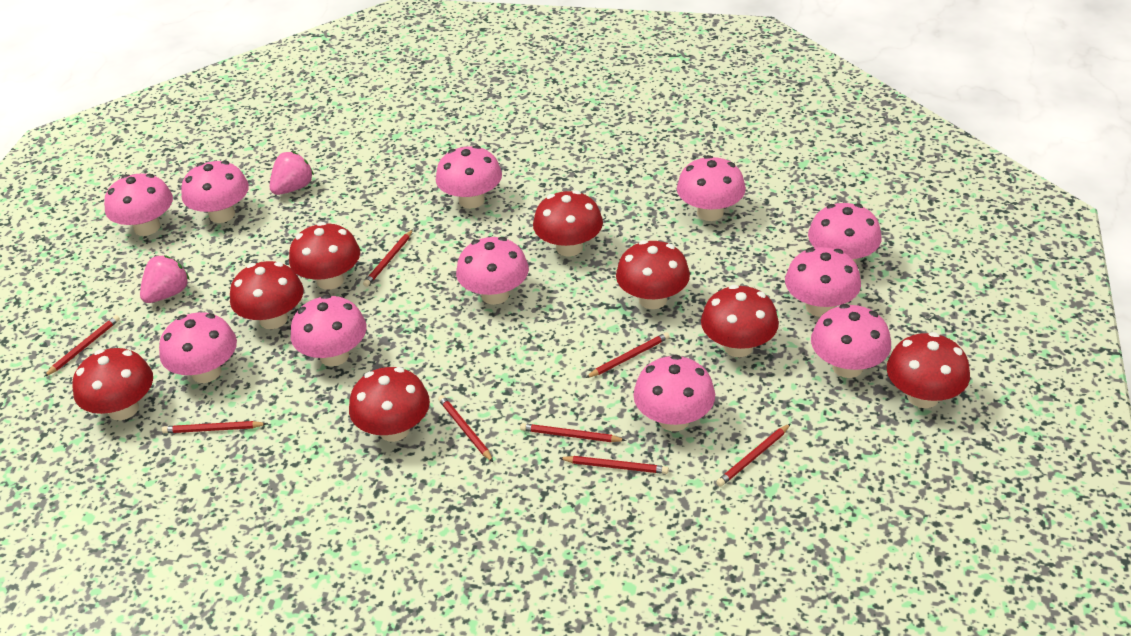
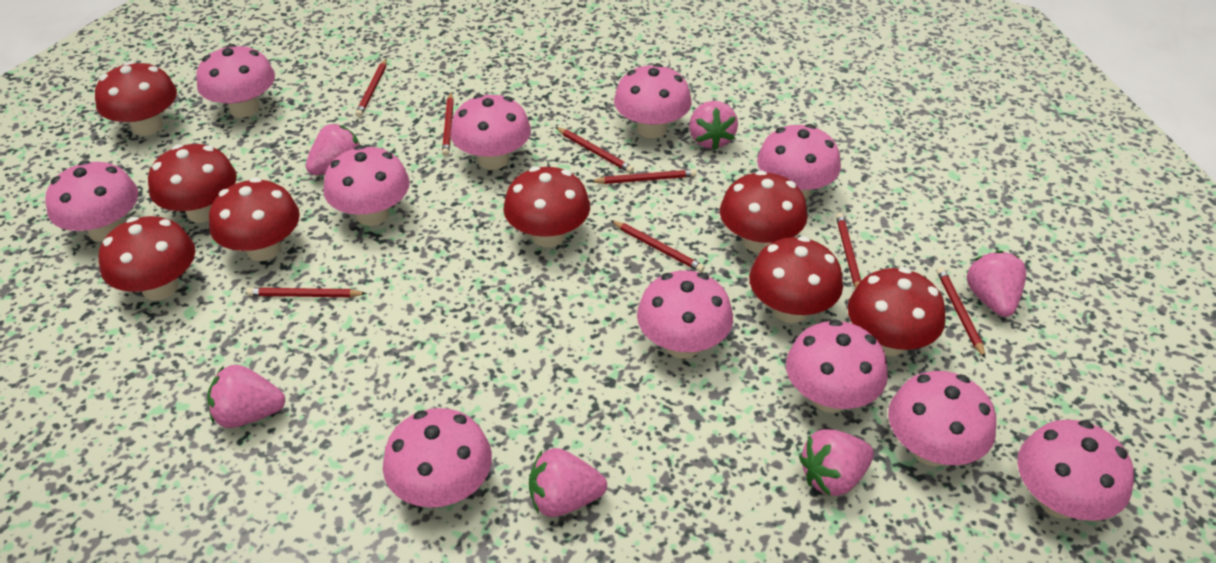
pink strawberry: [140,255,190,303] [270,151,314,195] = 2 -> [207,365,285,428] [305,124,360,175] [529,448,607,517] [689,101,738,150] [799,429,874,496] [966,251,1026,317] = 6

